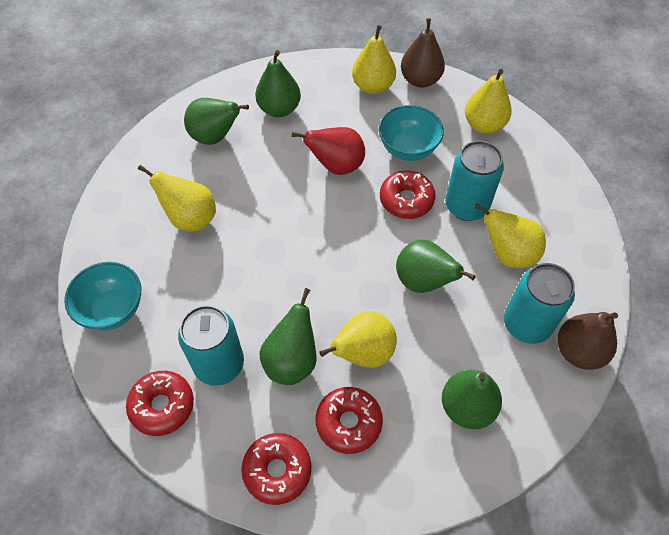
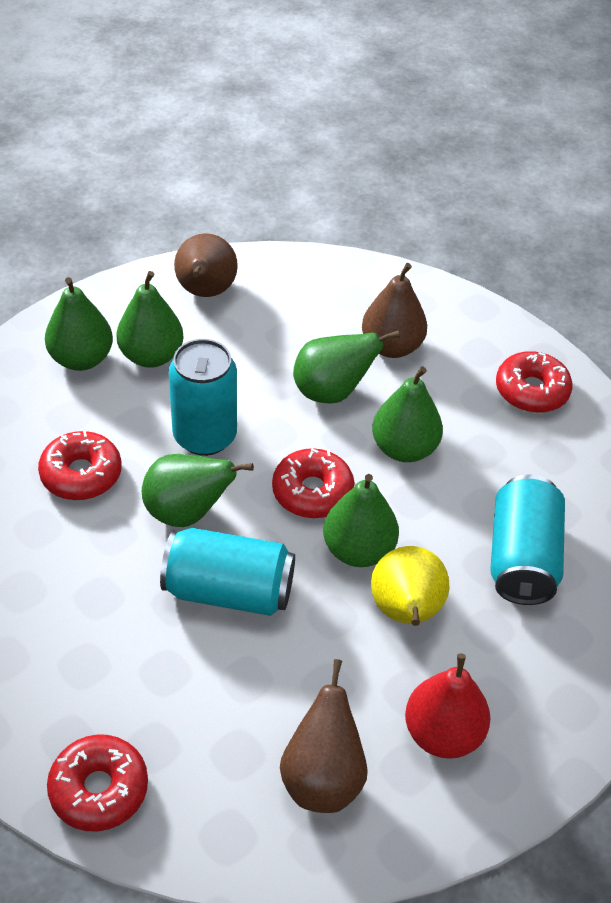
brown pear: [401,18,445,88] [558,312,618,370] = 2 -> [174,233,238,297] [280,659,368,813] [362,263,427,358] = 3
green pear: [184,98,249,145] [255,50,301,117] [259,288,317,385] [396,240,476,293] [442,370,502,429] = 5 -> [45,277,113,371] [116,271,184,368] [142,454,254,527] [293,330,400,404] [323,474,399,567] [372,367,443,462] = 6
turquoise bowl: [64,262,142,331] [379,105,444,161] = 2 -> none = 0
yellow pear: [138,165,216,231] [319,311,397,368] [352,25,396,94] [465,69,512,134] [474,203,546,268] = 5 -> [371,546,449,626] = 1

